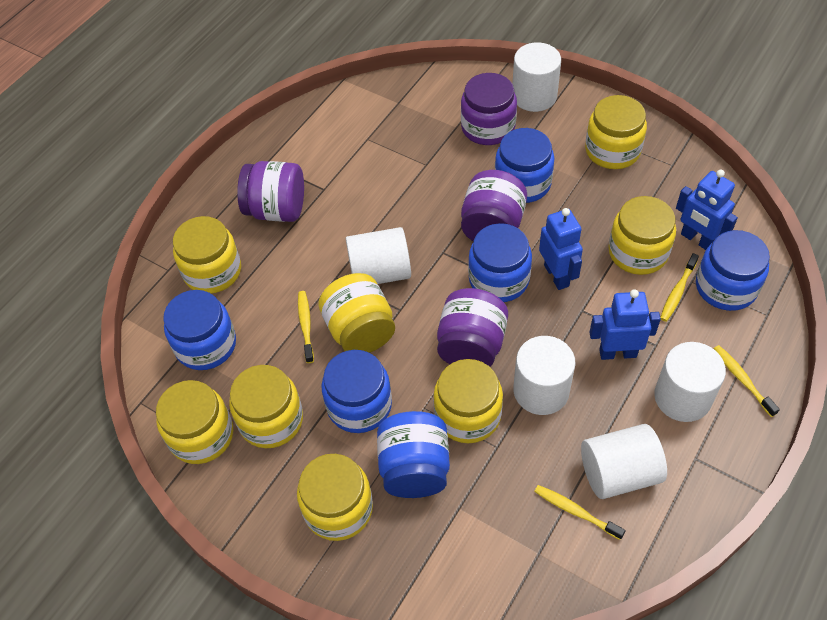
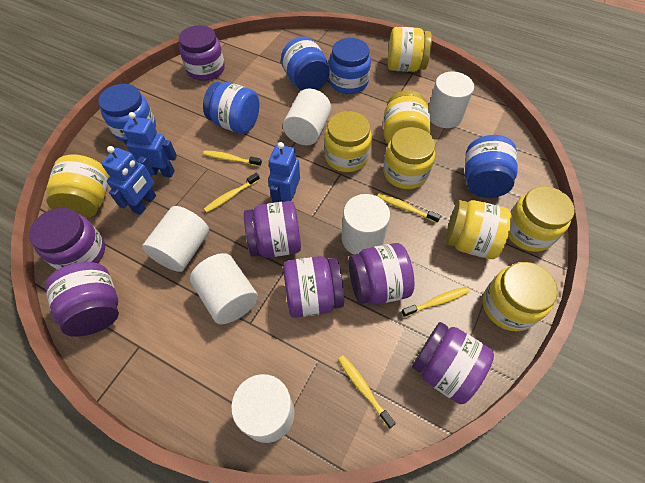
blue jar: [163,290,236,370] [321,350,392,433] [377,411,450,498] [468,223,532,302] [495,128,555,203] [696,230,770,311] = 6 -> [98,84,156,142] [203,82,260,134] [281,36,330,91] [329,38,371,94] [465,135,518,198] = 5
purple jar: [237,161,304,222] [437,288,508,367] [461,73,517,145] [461,170,527,241] = 4 -> [29,208,105,270] [45,262,119,337] [179,25,225,81] [244,201,301,258] [283,256,344,318] [349,243,415,305] [412,322,494,404] = 7
white cylinder: [346,227,411,284] [513,42,561,112] [513,336,576,415] [581,424,667,499] [654,342,726,422] = 5 -> [142,206,209,272] [190,253,258,324] [231,374,294,443] [283,89,331,145] [341,194,390,254] [428,71,474,128] = 6
yellow toothbrush: [298,291,314,363] [534,485,626,540] [660,253,699,322] [713,345,780,417] = 4 -> [203,150,262,167] [204,173,260,213] [338,355,396,428] [377,193,441,223] [401,287,470,317] = 5

